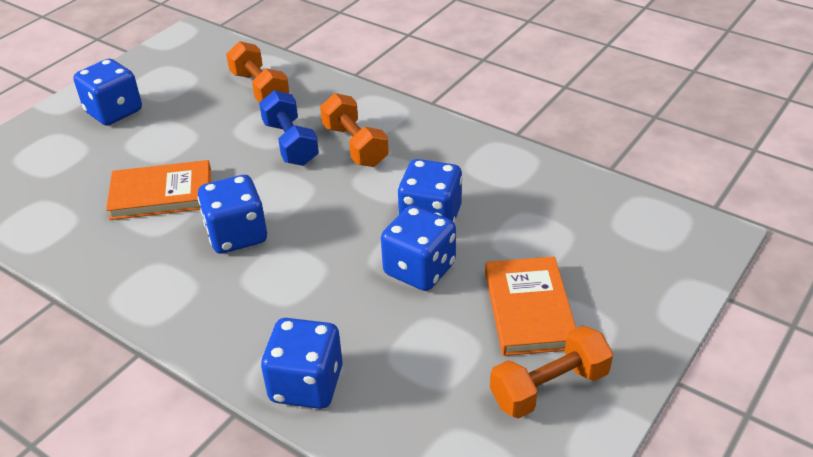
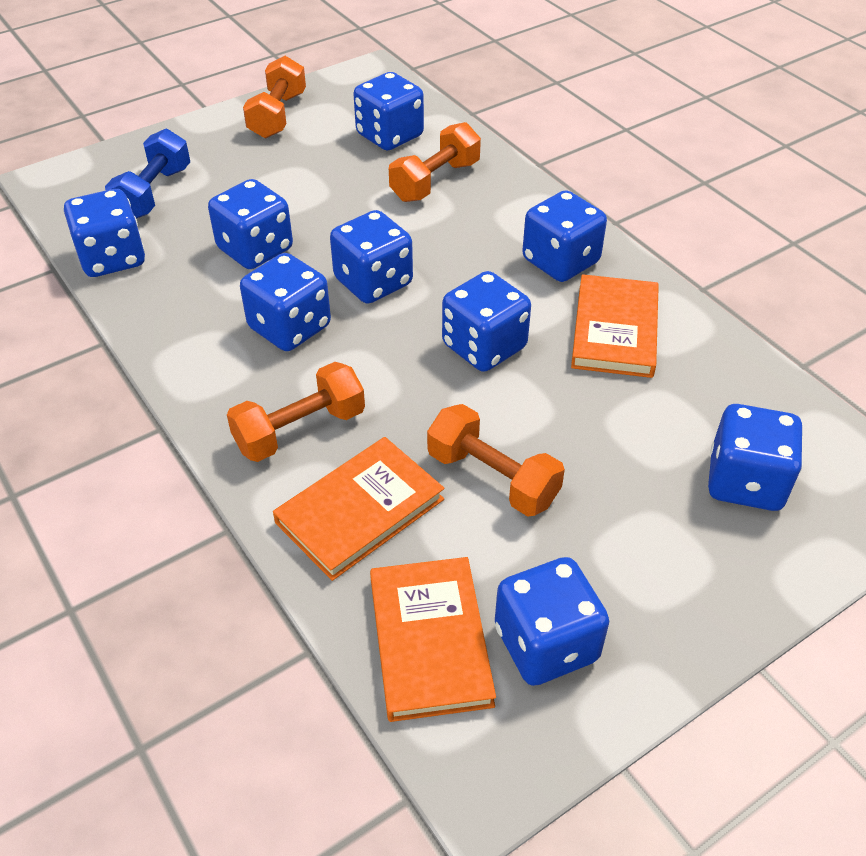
blue dice: [74,59,142,125] [198,175,267,254] [261,318,343,409] [381,205,456,291] [397,159,463,223] = 5 -> [64,189,145,277] [208,179,293,269] [240,253,331,351] [330,210,413,304] [354,72,424,151] [442,271,531,372] [495,557,609,686] [522,190,607,282] [708,404,803,511] = 9
orange book: [106,160,211,220] [485,256,576,356] = 2 -> [273,437,444,581] [370,557,496,722] [571,274,659,378] = 3
orange dumbbell: [226,41,289,102] [320,93,389,167] [490,326,613,418] = 3 -> [227,362,365,462] [243,56,306,138] [389,122,481,202] [427,404,565,517] = 4

